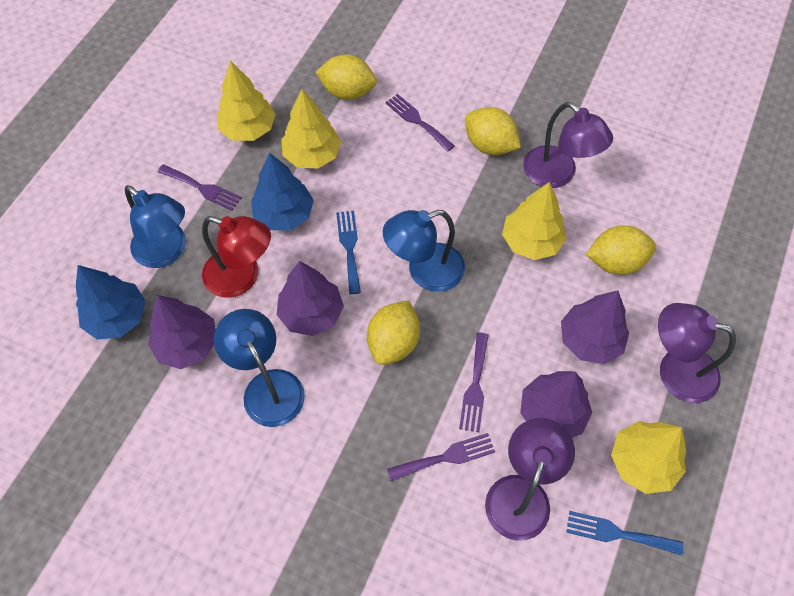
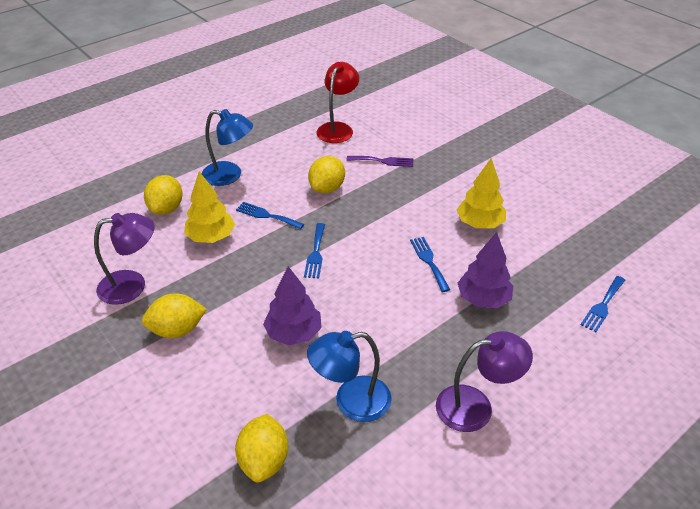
blue fork: [336,211,361,294] [566,511,684,555] = 2 -> [236,202,304,229] [304,223,325,278] [410,237,450,292] [581,276,625,332] = 4
blue lamp: [125,185,186,268] [214,309,305,427] [383,210,465,292] = 3 -> [202,109,253,186] [307,331,392,422] = 2
blue tree: [76,265,146,340] [251,153,314,230] = 2 -> none = 0
purple fork: [158,164,242,211] [385,94,455,152] [387,433,495,481] [459,333,489,432] = 4 -> [347,156,413,167] = 1
purple lamp: [485,418,575,541] [523,102,613,188] [658,303,736,403] = 3 -> [94,213,155,305] [436,331,533,432] = 2
purple tree: [148,295,216,369] [276,261,344,336] [520,371,592,438] [561,290,629,364] = 4 -> [263,266,322,345] [458,232,513,308] = 2
yellow tree: [217,61,276,141] [281,89,341,169] [502,182,567,260] [611,421,687,494] = 4 -> [184,171,235,243] [457,158,506,228] = 2

